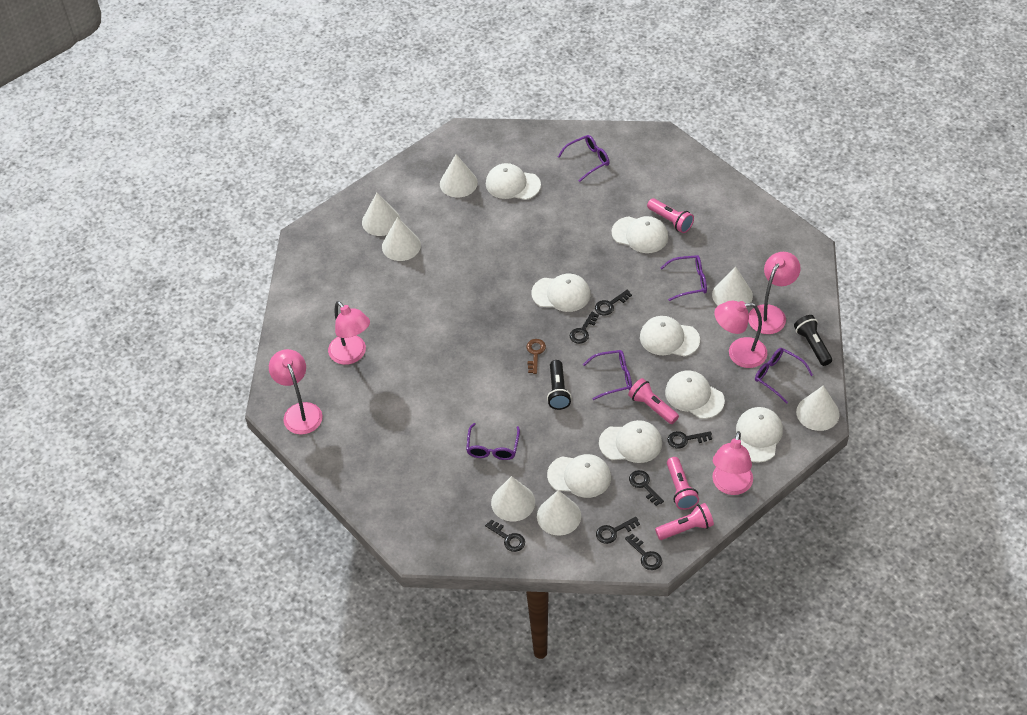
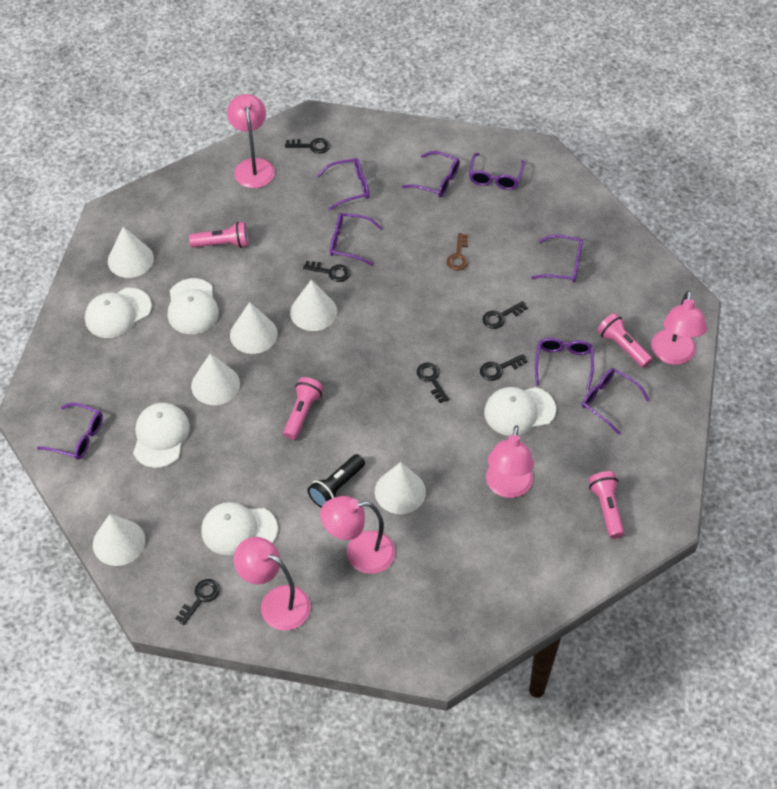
black flashlight: [547,360,571,410] [794,315,832,366] = 2 -> [308,454,365,508] = 1
black key: [485,519,525,552] [570,312,599,344] [595,290,632,316] [596,517,640,544] [625,533,662,570] [629,470,664,506] [668,431,712,449] = 7 -> [176,579,220,625] [285,138,330,153] [303,261,350,282] [417,363,449,403] [480,354,528,381] [482,301,528,329] = 6
purple glasses: [466,423,520,460] [558,135,610,182] [583,350,632,400] [661,255,707,301] [755,348,813,404] = 5 -> [37,403,103,460] [317,158,370,210] [330,213,382,265] [402,151,460,197] [469,153,525,190] [531,234,583,283] [535,338,594,390] [582,368,649,434] = 8
white cap: [486,163,541,200] [531,273,590,312] [547,454,611,498] [599,420,662,463] [612,216,668,253] [640,316,700,357] [665,371,725,419] [736,407,783,463] = 8 -> [85,288,152,338] [133,403,190,468] [168,278,219,334] [201,502,278,555] [484,387,556,436] = 5
white cone: [362,193,400,236] [382,217,421,261] [440,154,478,197] [491,476,535,522] [537,490,581,536] [712,267,753,308] [796,385,840,431] = 7 -> [93,514,145,566] [108,227,154,278] [191,353,240,405] [230,302,278,354] [290,279,337,331] [375,462,426,514] = 6

